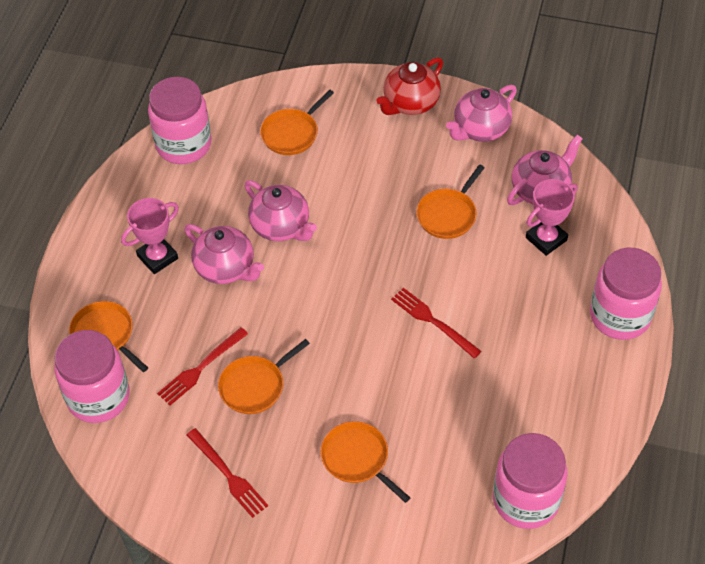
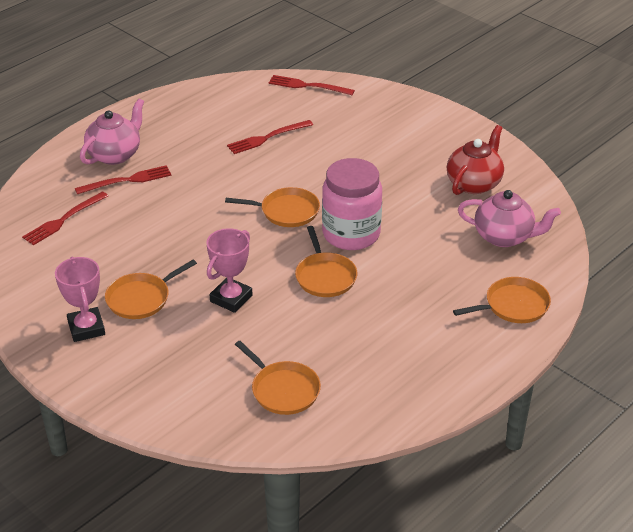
pink jar: [54,330,130,423] [148,77,211,164] [493,433,568,529] [590,248,662,340] = 4 -> [322,158,382,250] = 1
pink teapot: [184,224,264,284] [245,180,317,241] [446,85,517,142] [507,134,583,205] = 4 -> [80,99,144,165] [458,190,561,247] = 2
red fork: [157,327,248,405] [186,428,268,518] [391,288,482,359] = 3 -> [22,191,108,245] [75,165,172,194] [227,120,313,154] [269,75,355,95] = 4

